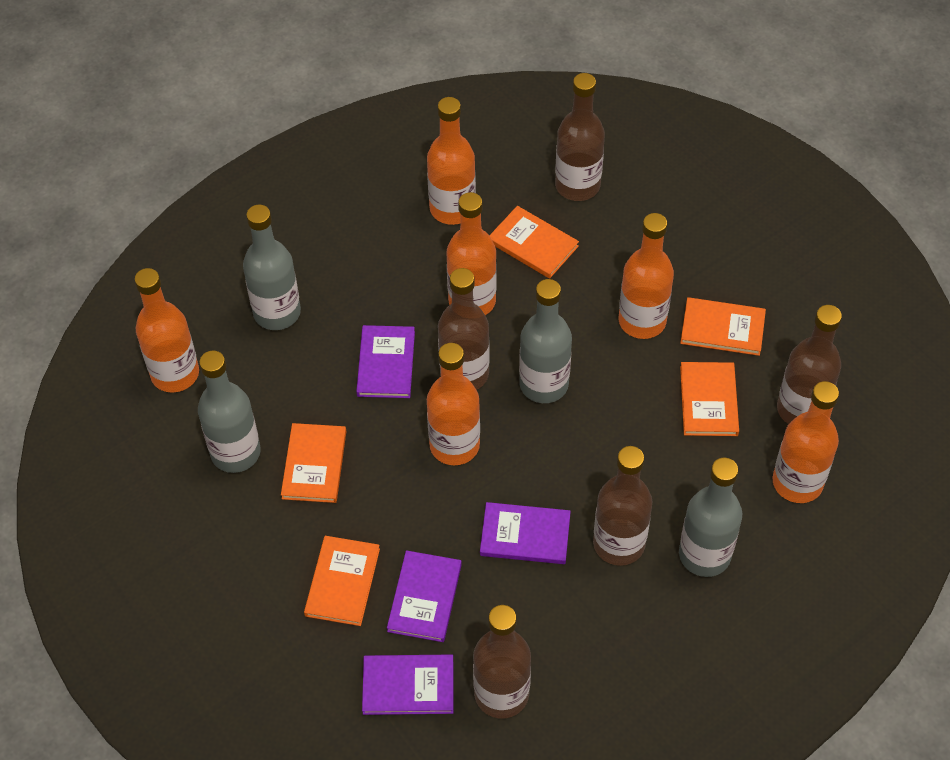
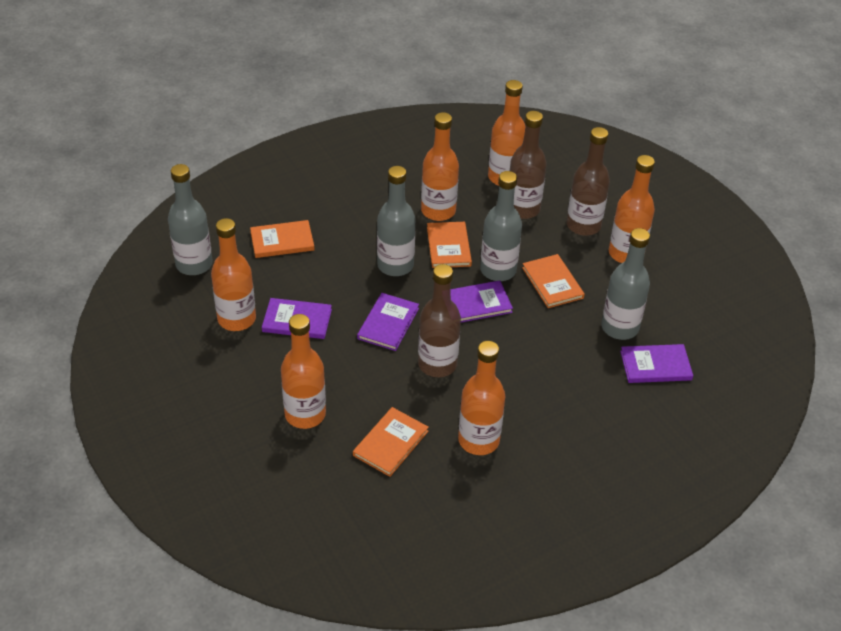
brown bottle: [438,268,490,390] [473,605,531,718] [555,73,605,201] [593,446,652,566] [777,305,842,424] = 5 -> [418,264,461,377] [510,111,547,219] [566,127,610,236] = 3
orange book: [281,423,346,503] [304,536,380,626] [489,206,579,279] [680,297,766,356] [680,362,739,436] = 5 -> [250,220,314,258] [353,407,429,477] [427,222,472,268] [522,254,585,308] = 4

